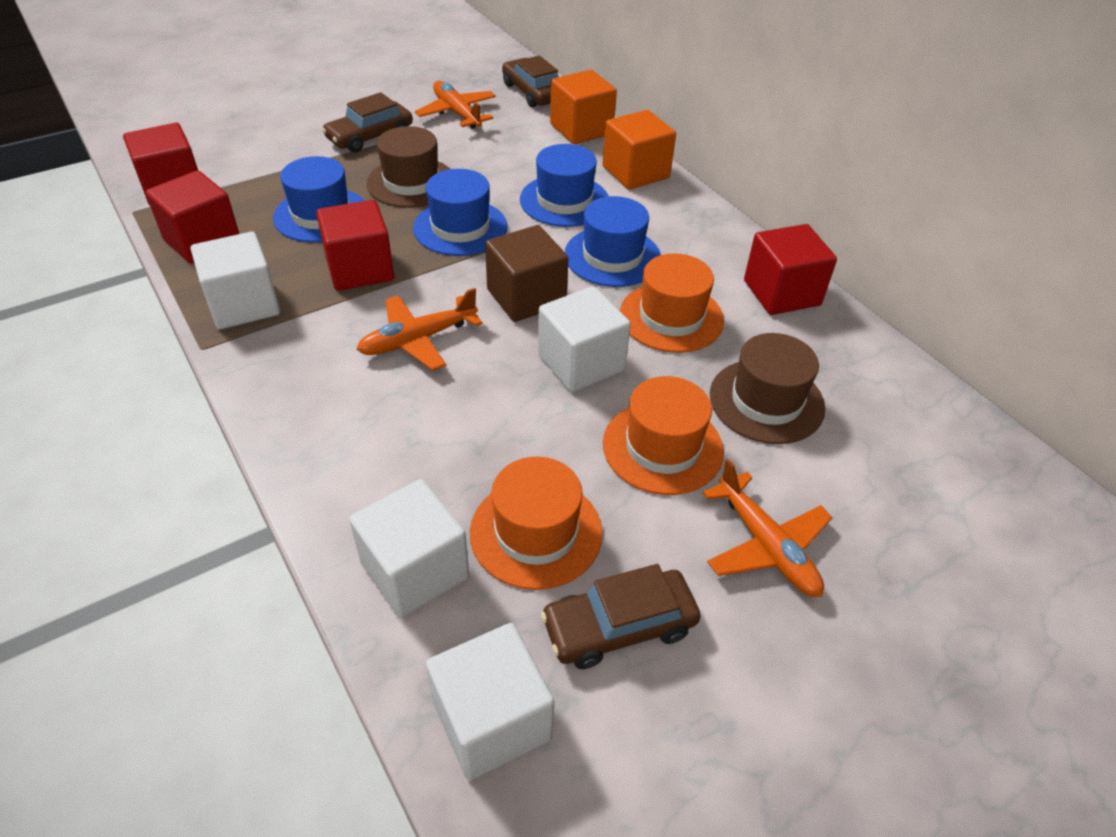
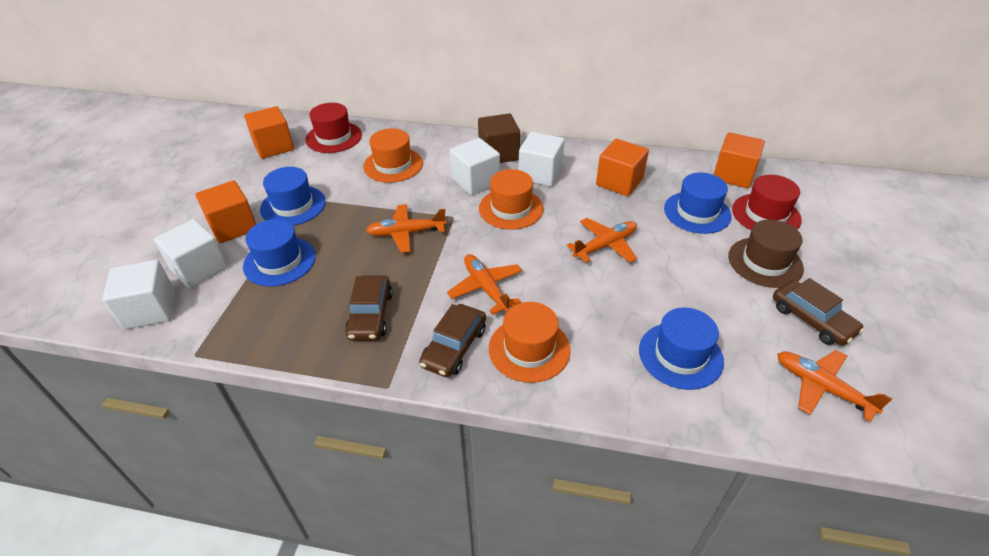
brown hat: [366,126,450,208] [710,333,825,444] = 2 -> [728,219,804,288] = 1
orange cube: [550,70,617,144] [603,110,676,190] = 2 -> [196,180,256,244] [244,106,294,159] [596,139,649,196] [713,132,765,188] = 4
orange plane: [356,288,483,371] [415,81,496,129] [703,459,833,597] = 3 -> [366,204,447,253] [447,254,522,315] [567,218,637,263] [777,350,892,422] = 4
red cube: [123,123,198,205] [145,171,239,264] [316,200,394,291] [744,224,837,315] = 4 -> none = 0
red hat: none = 0 -> [305,103,362,153] [732,175,802,230] = 2

